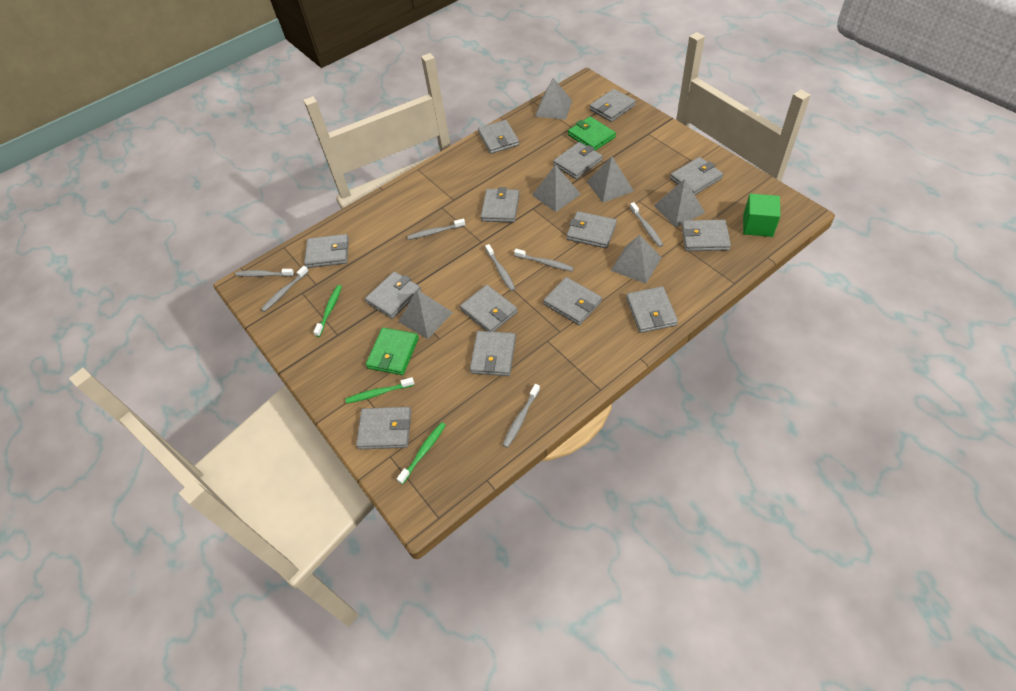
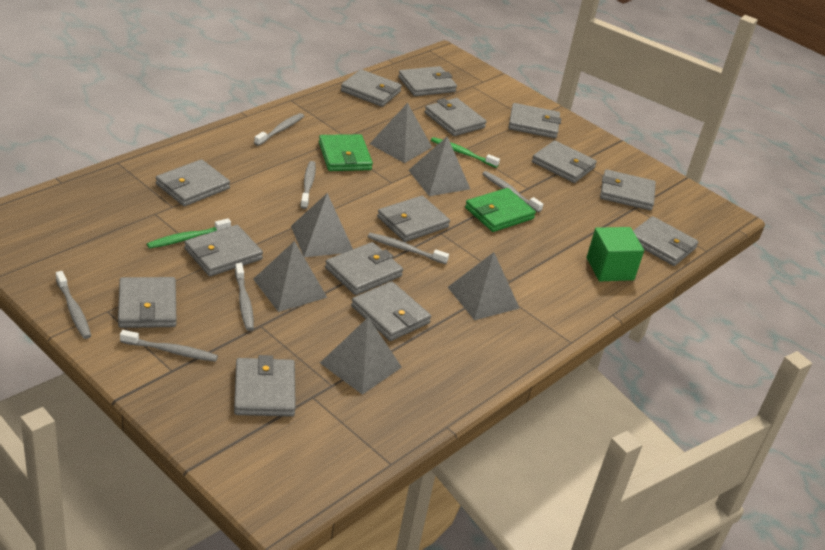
green toothbrush: [314,285,342,337] [345,377,414,404] [397,422,446,484] = 3 -> [147,218,231,249] [431,137,500,168] = 2

